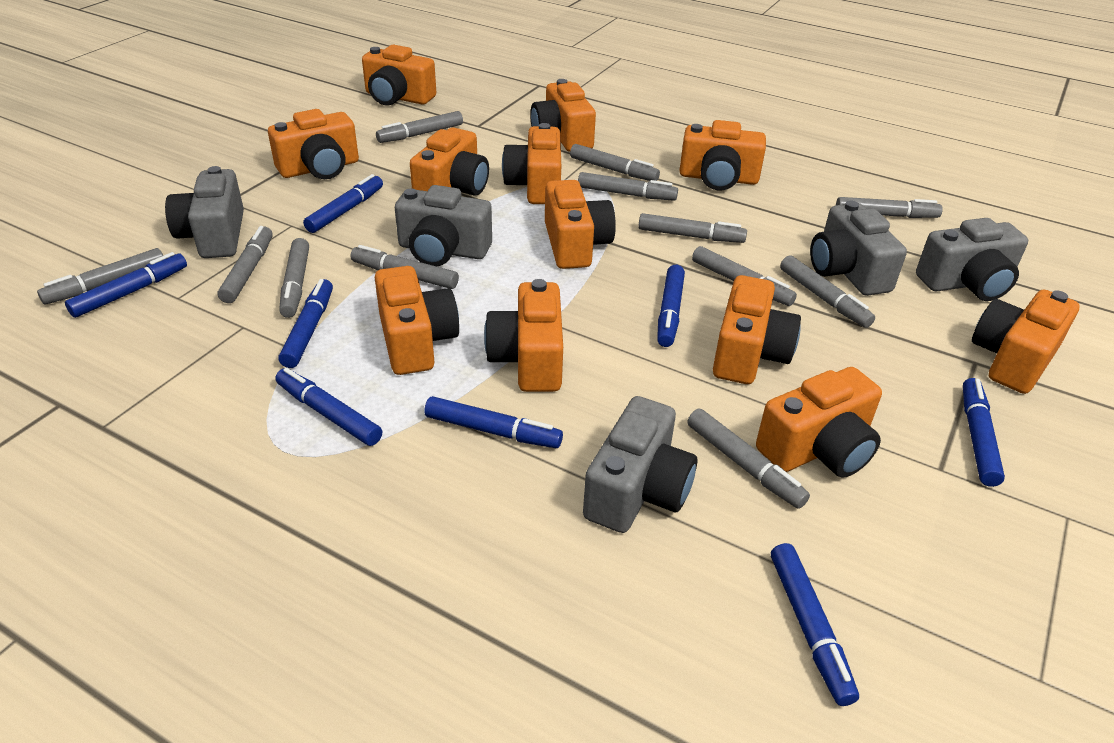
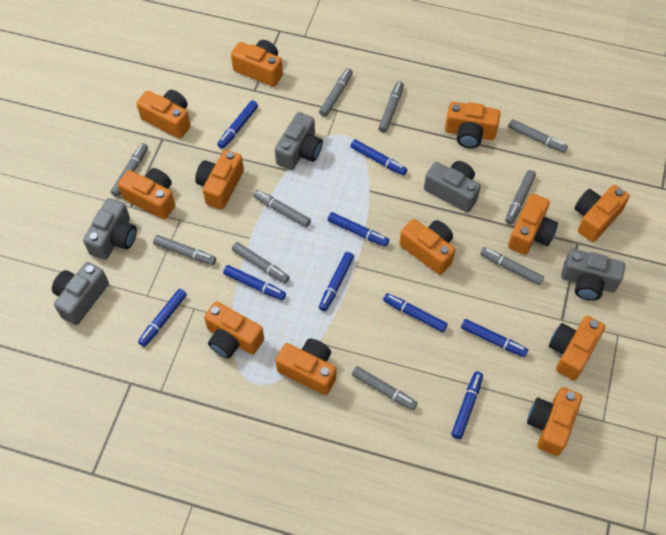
blue marker: [65,252,187,318] [275,368,382,446] [278,279,333,368] [303,174,383,233] [424,396,563,448] [657,265,685,347] [771,543,859,706] [963,378,1005,487] = 8 -> [138,289,187,347] [217,100,258,149] [223,265,286,300] [319,252,354,311] [328,212,389,247] [350,139,407,176] [383,293,448,332] [451,371,483,439] [461,319,528,357] = 9
grey marker: [37,248,163,305] [217,226,273,303] [279,238,309,318] [350,245,459,289] [376,111,463,143] [570,144,660,181] [578,172,678,201] [638,213,747,243] [687,408,810,509] [692,246,797,306] [780,255,875,328] [836,197,943,218] = 12 -> [111,143,148,197] [153,235,216,265] [232,242,289,283] [253,190,311,227] [319,68,353,117] [352,366,417,410] [378,81,404,133] [480,247,544,285] [505,170,536,224] [508,119,568,153] = 10

